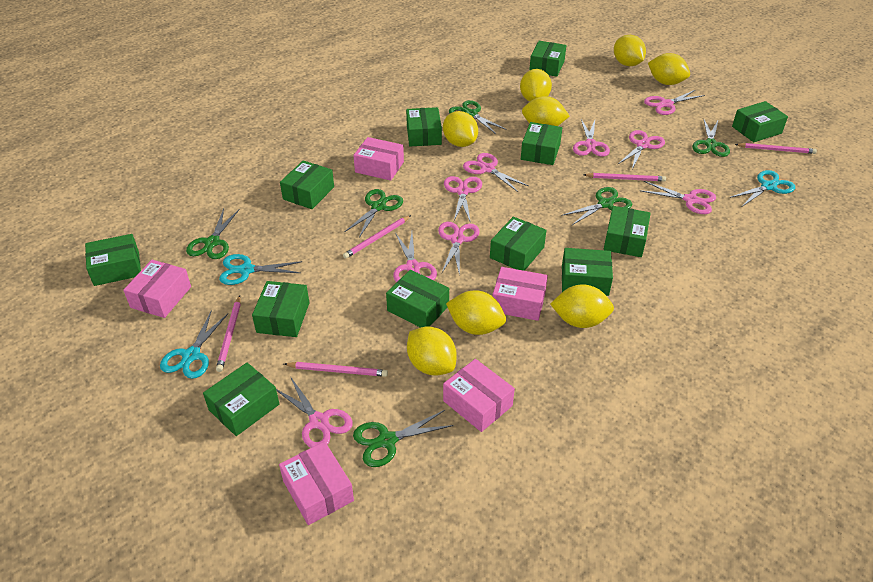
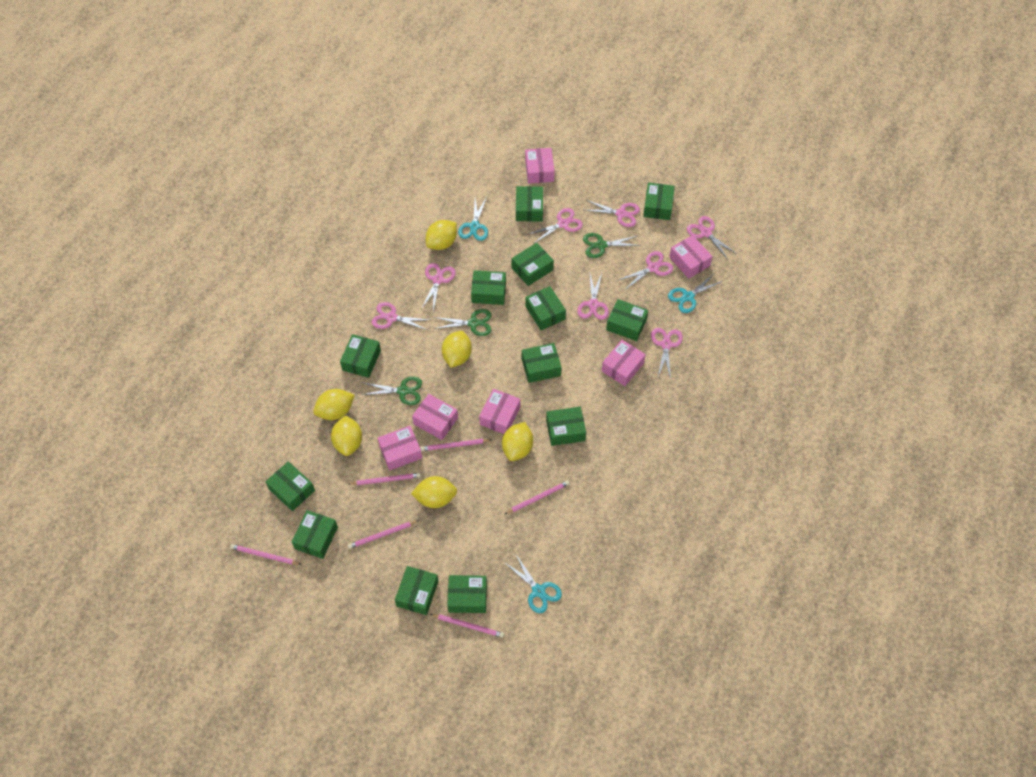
green box: [85,234,141,286] [203,363,279,436] [252,281,309,337] [280,160,334,209] [386,270,449,328] [406,107,442,146] [490,216,546,271] [521,122,562,165] [529,41,566,77] [562,248,613,296] [604,206,651,257] [732,101,788,142] = 12 -> [265,461,315,511] [292,510,338,559] [340,334,381,378] [395,566,438,615] [447,575,487,613] [471,270,506,305] [512,243,554,286] [516,186,543,222] [522,343,562,383] [525,286,566,330] [546,407,586,446] [606,299,648,341] [643,183,675,220] = 13
green scissors: [186,209,239,259] [344,189,403,238] [353,410,454,467] [449,100,507,134] [561,187,632,225] [692,118,730,157] = 6 -> [362,376,422,405] [434,309,491,336] [583,233,640,258] = 3
pink box: [123,260,191,318] [279,442,354,525] [353,137,404,181] [443,359,515,432] [493,267,548,321] = 5 -> [378,426,422,471] [412,394,458,440] [479,389,520,434] [525,148,555,184] [602,340,646,386] [669,235,713,279] = 6
pink pencil: [216,296,241,372] [284,362,388,377] [343,215,411,259] [583,173,666,182] [735,143,817,154] = 5 -> [230,544,302,565] [348,520,419,549] [349,473,421,485] [421,439,491,451] [430,614,504,638] [505,480,570,514] = 6
pink scissors: [276,376,353,448] [393,232,437,282] [438,222,480,276] [444,176,482,223] [463,153,529,192] [573,119,610,157] [618,130,665,169] [640,181,716,214] [644,90,705,115] = 9 -> [372,302,429,330] [421,263,456,312] [529,208,583,243] [577,273,609,320] [585,200,640,227] [619,251,673,289] [651,328,683,379] [687,216,737,258] = 8
yellow lemon: [407,326,457,375] [443,111,478,147] [446,290,506,335] [520,69,552,101] [522,96,570,126] [550,284,614,328] [614,35,646,66] [648,53,690,85] = 8 -> [313,389,355,420] [331,416,362,456] [411,476,457,508] [426,220,457,250] [442,331,472,368] [502,422,533,461] = 6

